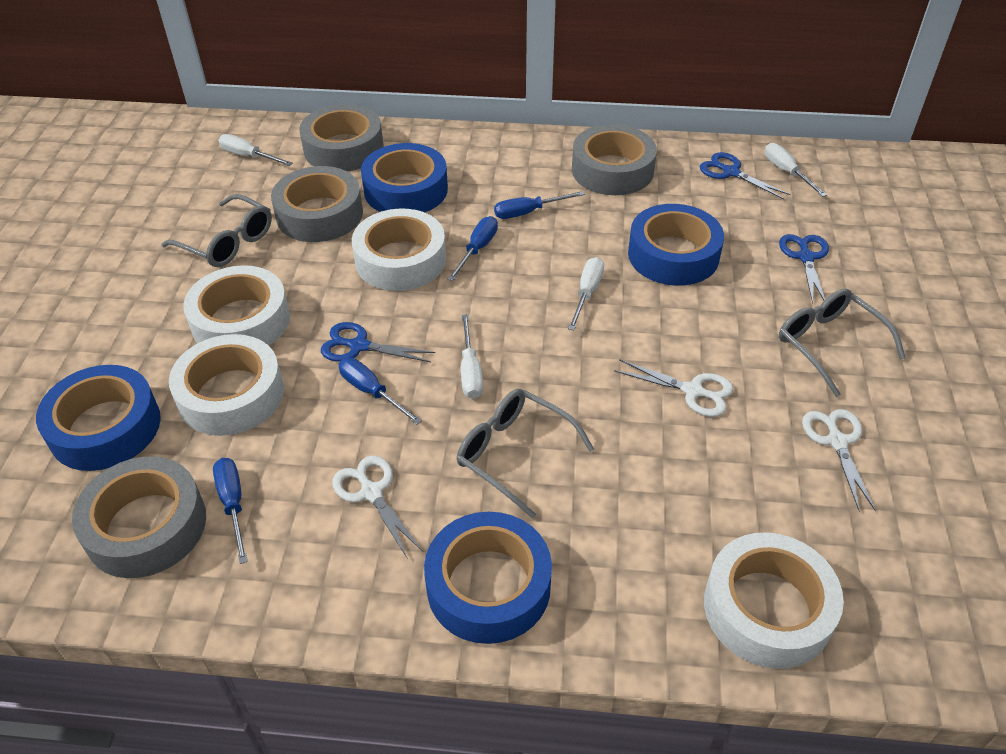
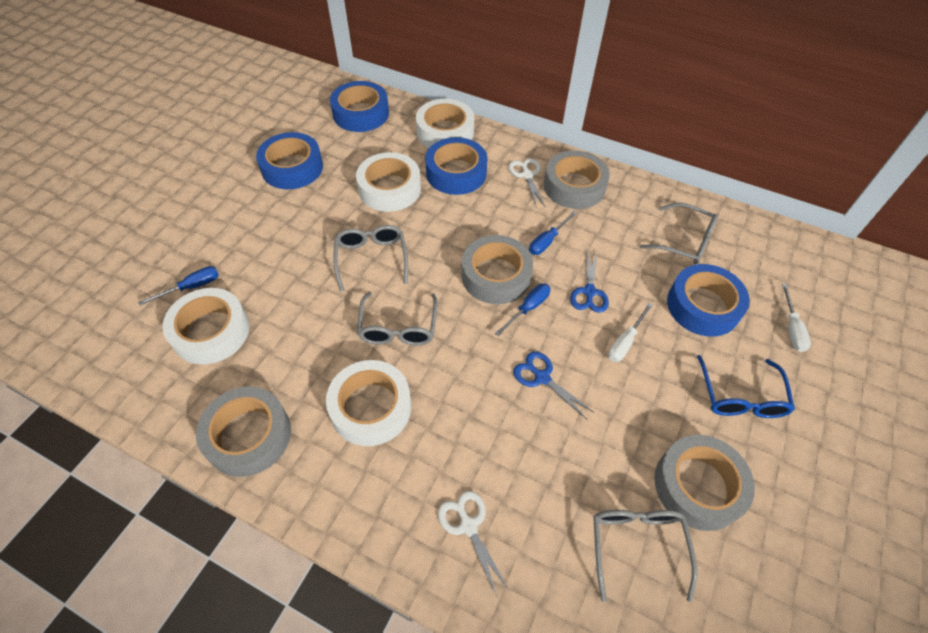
blue glasses: none = 0 -> [697,355,795,418] = 1
blue scissors: [321,322,435,362] [700,152,791,200] [779,234,829,304] = 3 -> [513,352,594,419] [570,250,609,313] = 2
blue screwdriver: [213,458,248,564] [339,358,422,425] [448,216,498,281] [494,191,585,219] = 4 -> [138,266,219,305] [495,284,551,336] [529,211,577,255] = 3
grey glasses: [161,194,272,267] [457,389,594,519] [779,289,906,397] = 3 -> [333,225,408,291] [357,292,438,345] [593,510,697,602] [640,203,718,264] = 4
white scissors: [332,455,423,559] [614,359,734,417] [802,409,876,512] = 3 -> [438,491,509,596] [509,158,546,208] = 2
white screwdriver: [218,134,293,166] [461,314,483,399] [568,257,604,330] [765,143,827,197] = 4 -> [608,303,653,362] [782,284,811,352] = 2

